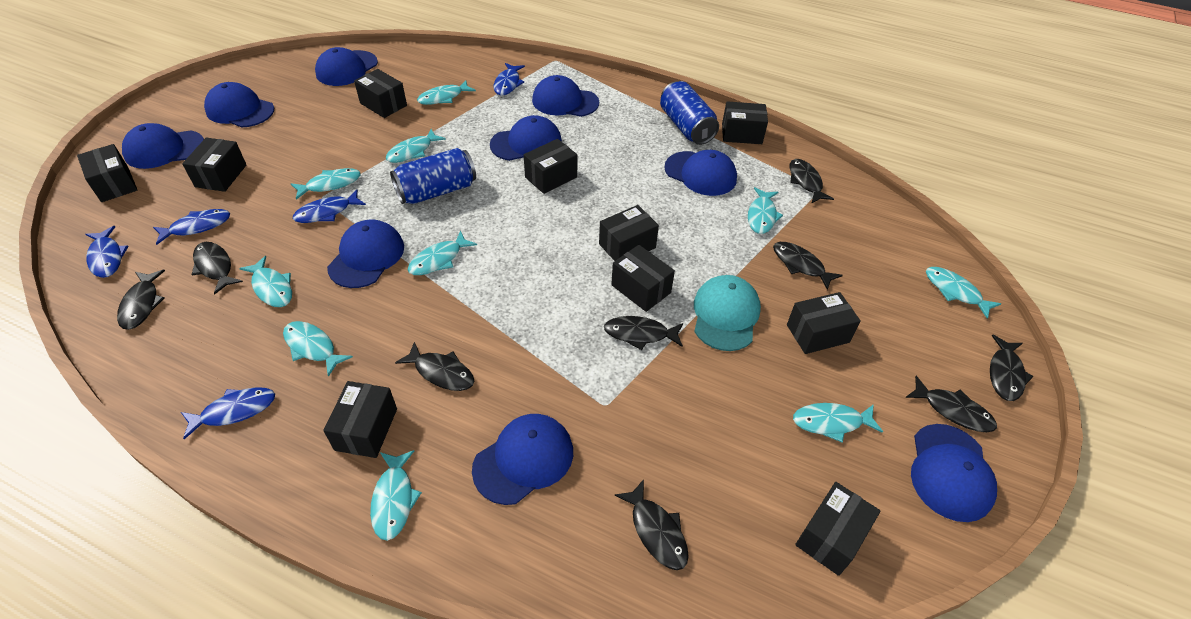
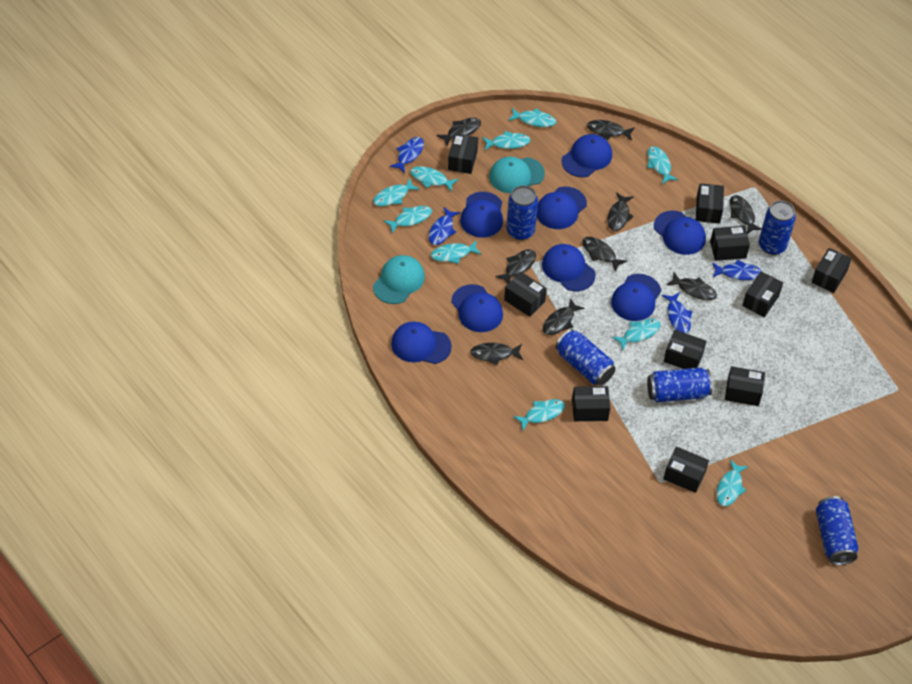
blue can: [390,148,476,204] [660,81,719,145] = 2 -> [506,186,538,240] [555,329,616,386] [647,368,712,403] [759,200,796,255] [816,496,858,565] = 5
blue cap: [122,123,204,169] [204,82,274,128] [315,47,378,86] [327,220,404,288] [472,414,573,505] [490,115,562,161] [532,75,599,117] [664,150,737,196] [911,424,997,522] = 9 -> [391,322,452,364] [451,284,503,332] [460,192,503,237] [537,187,587,229] [542,244,596,291] [561,134,612,177] [611,274,661,321] [654,211,706,255] = 8
blue fish: [86,226,129,278] [153,209,230,245] [181,387,275,439] [293,190,366,223] [494,63,525,95] = 5 -> [389,137,424,173] [429,207,460,245] [662,292,693,333] [712,260,762,280] = 4
turquoise cap: [694,275,761,351] = 1 -> [373,255,425,304] [489,156,545,193] = 2

